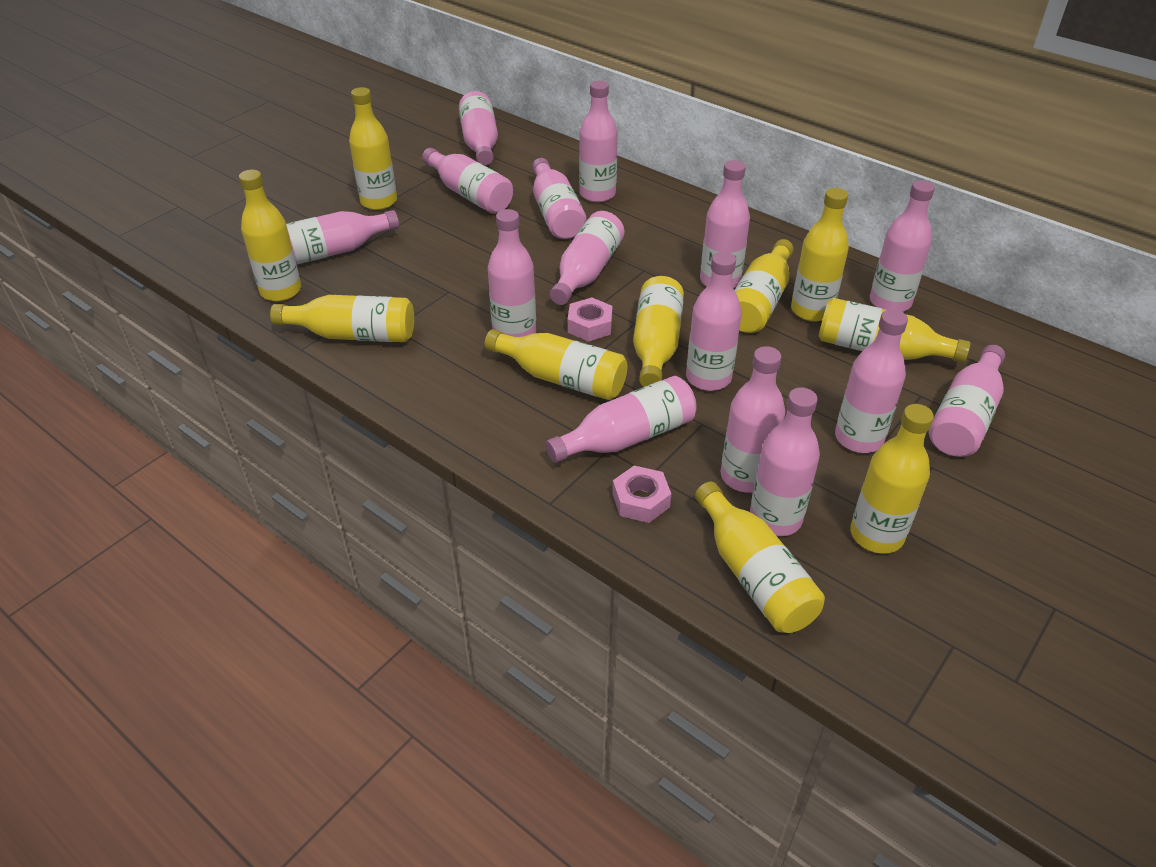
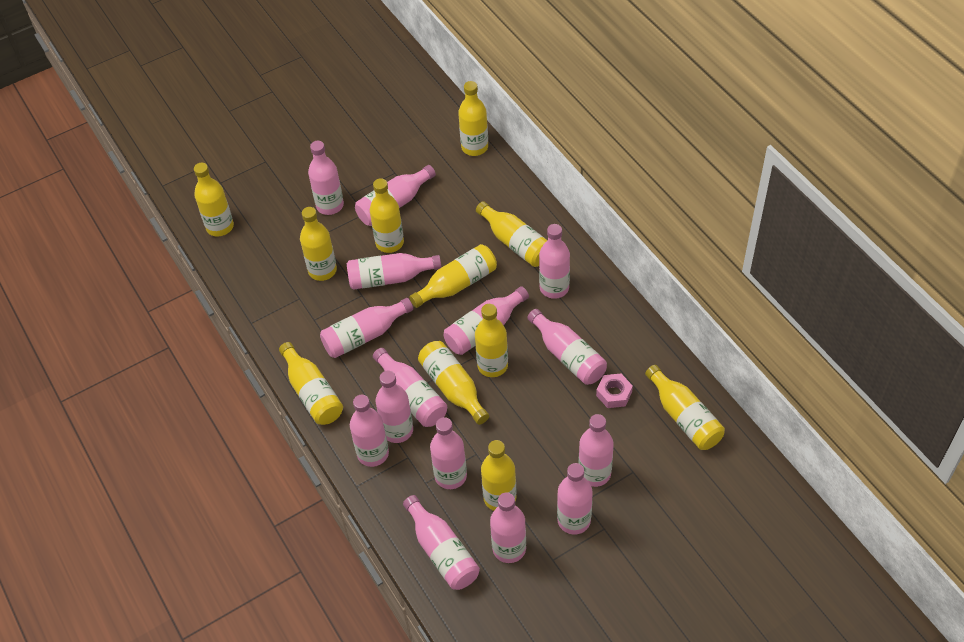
pink nut: [568,298,612,342] [612,466,671,523] = 2 -> [596,373,633,408] = 1
yellow bottle: [239,170,301,301] [270,295,414,342] [349,87,397,210] [485,329,627,400] [633,276,684,387] [695,482,825,633] [734,239,793,333] [791,188,849,321] [819,298,970,363] [850,404,934,553] = 10 -> [194,163,234,236] [279,342,343,425] [300,207,337,281] [370,178,404,253] [409,244,497,308] [418,341,489,425] [458,81,488,156] [475,304,508,377] [476,201,548,267] [481,440,517,511] [645,365,725,450] = 11

